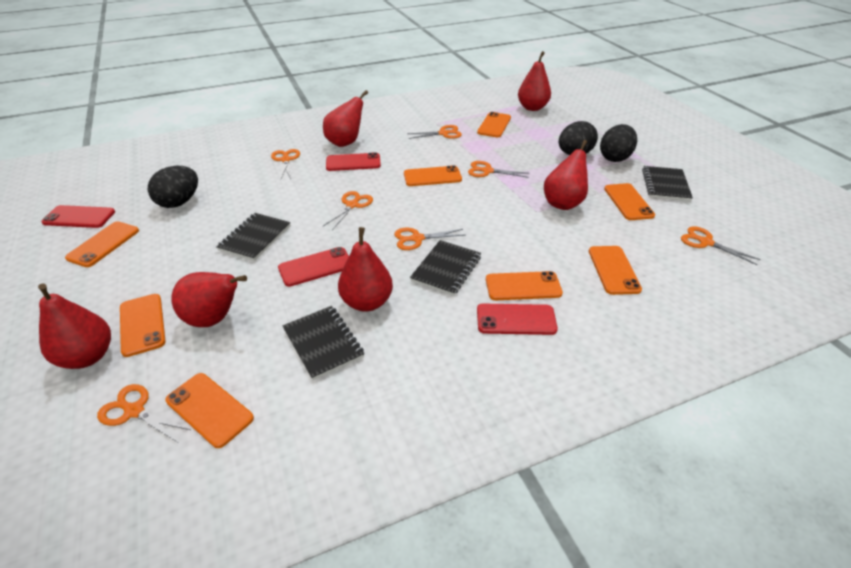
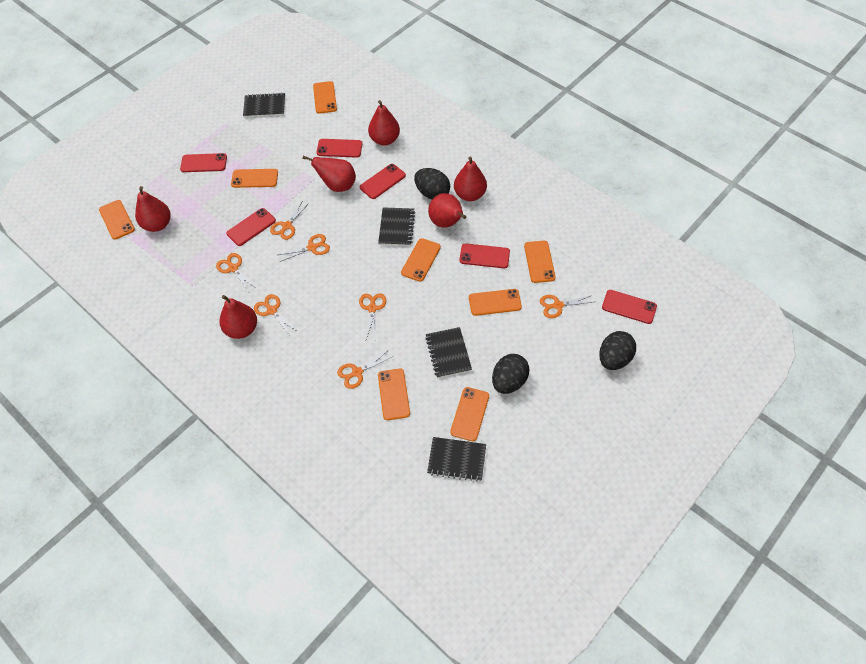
red phone: [41,205,115,228] [278,247,349,287] [326,152,381,171] [477,304,558,335] = 4 -> [180,153,227,172] [226,208,276,246] [317,139,362,158] [360,164,406,199] [459,243,510,268] [602,290,657,324] = 6

